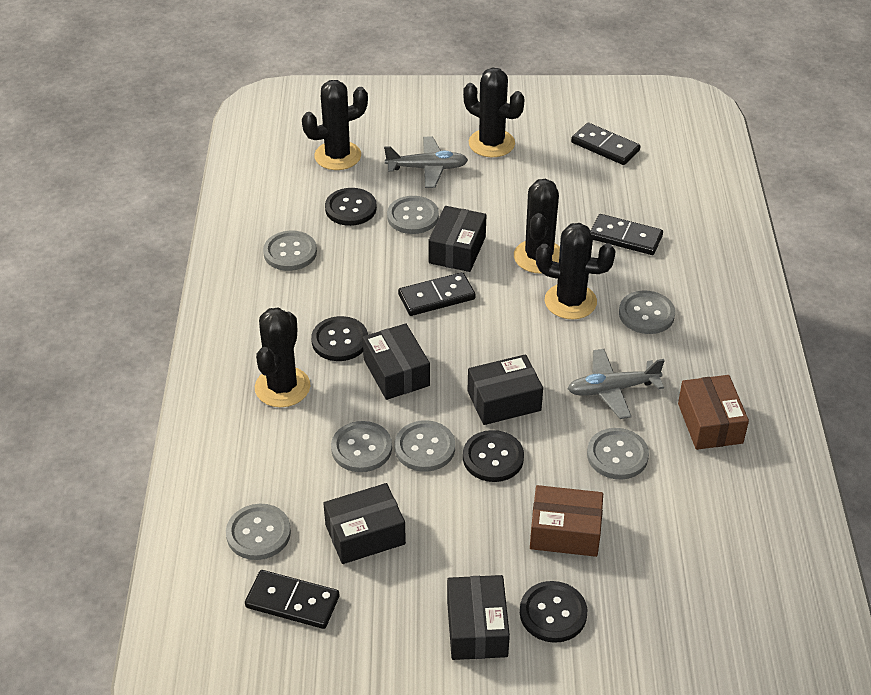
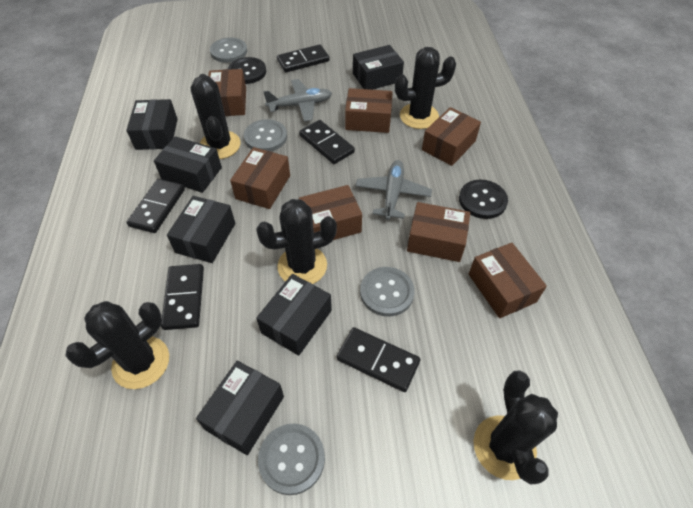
black box: [323,483,406,564] [362,323,430,400] [428,206,486,272] [447,575,510,660] [468,354,543,425] = 5 -> [126,99,178,150] [154,136,222,193] [167,196,235,263] [196,361,284,455] [256,274,332,356] [353,45,404,90] = 6
black button: [311,316,368,361] [325,188,377,226] [463,430,524,482] [520,581,588,643] = 4 -> [228,57,266,84] [459,180,508,219] = 2
black domino: [245,570,339,629] [398,272,476,316] [571,123,640,165] [590,214,663,255] = 4 -> [127,179,185,233] [161,264,204,330] [277,44,329,72] [299,120,355,164] [337,327,420,392] = 5
brown box: [530,485,603,557] [678,375,749,450] = 2 -> [208,69,246,116] [230,147,290,209] [299,185,362,240] [345,88,393,133] [407,202,470,262] [422,107,481,166] [469,243,547,318] = 7
grey button: [226,504,291,560] [263,231,317,271] [331,421,392,472] [387,196,439,234] [395,420,455,472] [587,428,649,479] [619,290,675,334] = 7 -> [210,38,247,63] [244,119,287,151] [258,423,325,495] [360,267,415,317] = 4

